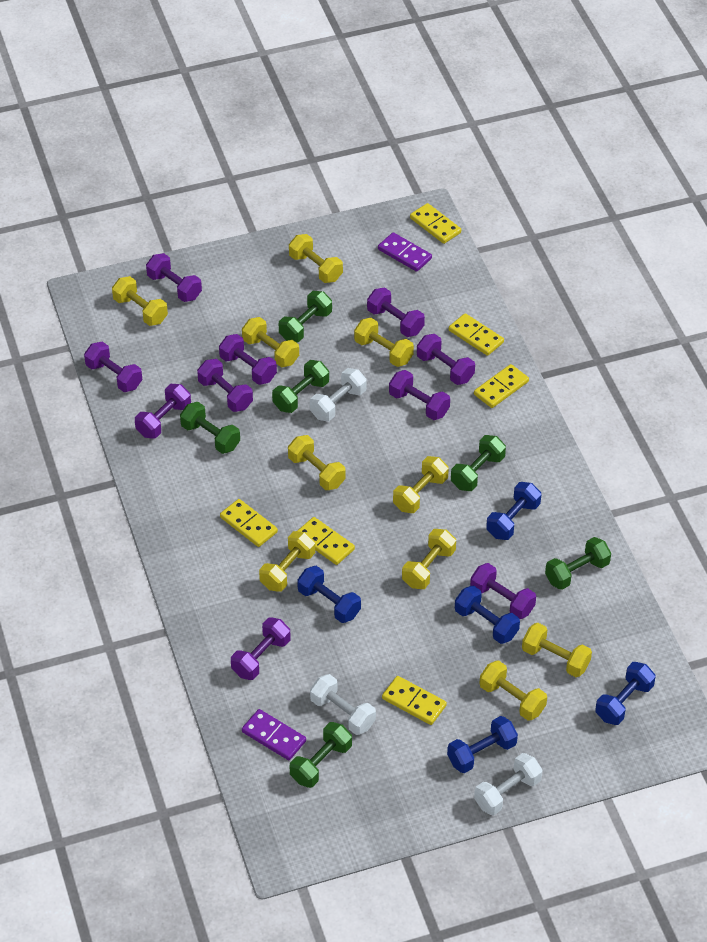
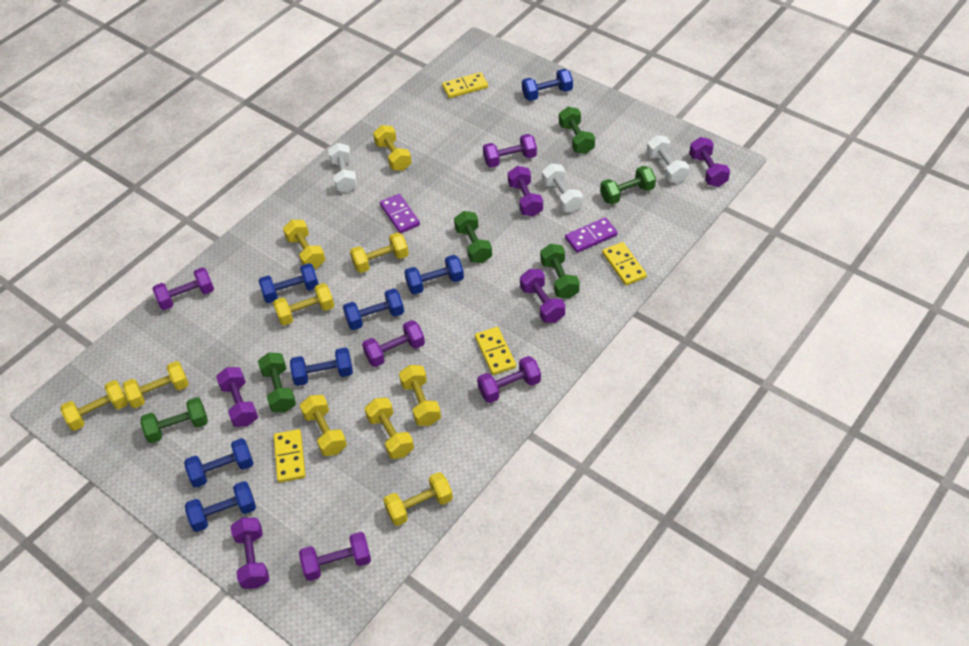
blue dumbbell: [297,566,361,623] [447,716,518,773] [455,586,520,644] [486,482,541,540] [595,662,656,725] = 5 -> [184,438,254,488] [185,481,256,532] [259,263,319,303] [290,347,353,386] [343,289,404,330] [404,255,464,295] [522,69,573,101] = 7
yellow domino: [220,499,278,547] [297,517,355,565] [382,676,447,725] [410,203,461,244] [449,313,504,356] [474,364,529,408] = 6 -> [274,429,306,483] [442,72,488,98] [475,327,516,375] [602,242,647,286] = 4

